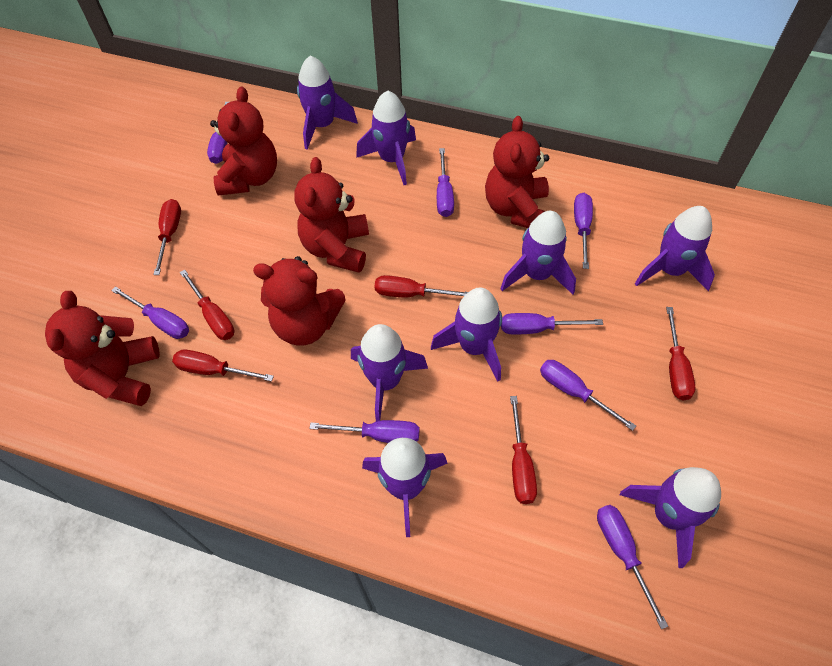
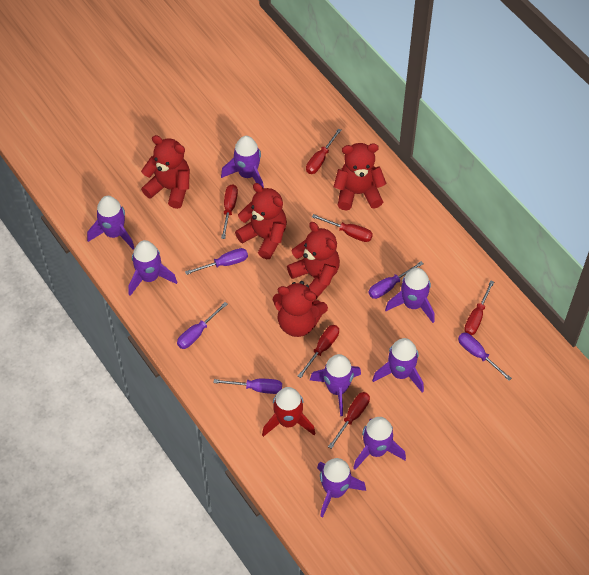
purple screwdriver: [111,286,189,339] [207,102,229,164] [309,420,420,443] [437,148,454,217] [501,313,603,335] [540,360,636,431] [574,193,593,269] [597,505,668,629] = 8 -> [177,302,228,349] [185,248,248,275] [213,379,282,394] [369,261,424,299] [458,333,512,381] = 5
red rocket: none = 0 -> [262,387,315,437] = 1

